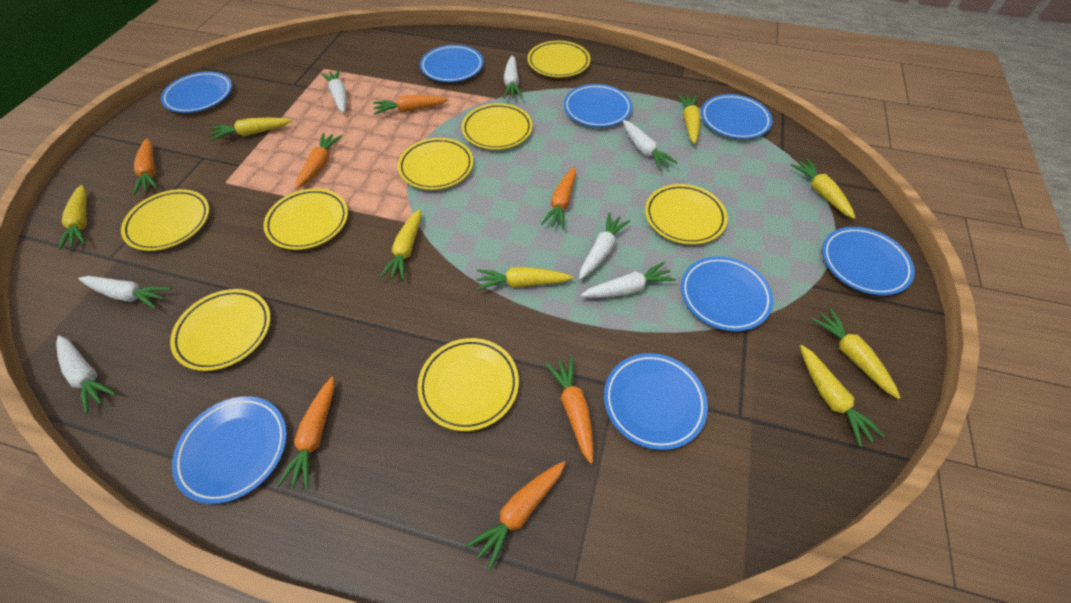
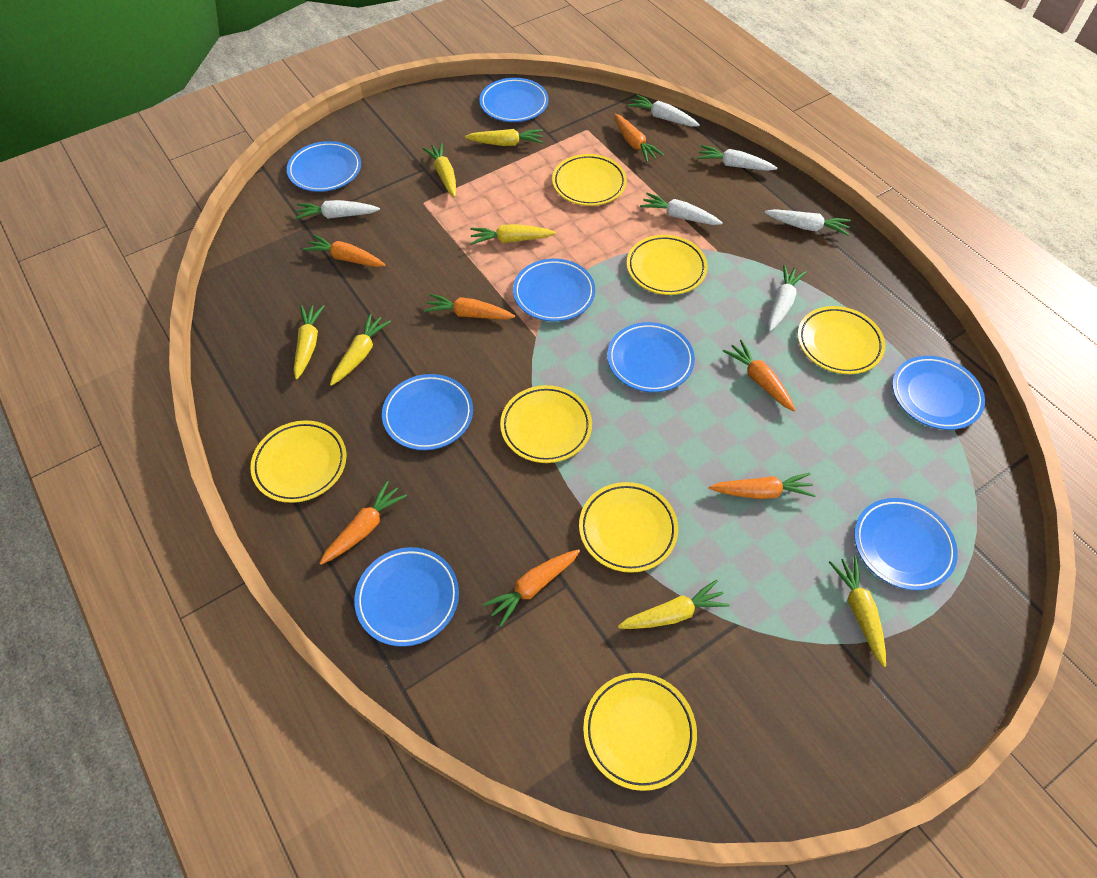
white carrot: [56,336,116,414] [78,276,171,309] [321,69,347,113] [503,56,523,99] [579,213,630,280] [581,261,676,298] [623,120,678,171] = 7 -> [295,200,380,219] [627,94,700,127] [640,193,723,225] [697,145,777,171] [765,209,851,235] [768,265,806,331] = 6
yellow carrot: [58,185,87,250] [210,118,292,141] [380,209,421,281] [476,267,573,290] [677,94,700,144] [791,159,856,219] [800,345,885,447] [811,309,901,399] = 8 -> [293,305,324,380] [330,313,391,386] [423,143,456,197] [465,129,543,146] [470,224,556,245] [618,580,730,629] [829,556,886,667] = 7
yellow plate: [121,189,209,251] [170,289,271,371] [263,188,348,250] [398,138,473,190] [417,338,519,431] [462,103,533,150] [527,41,591,78] [645,184,728,245] = 8 -> [250,420,346,503] [500,385,592,463] [552,154,627,206] [579,482,678,573] [583,673,697,791] [627,235,708,295] [798,306,885,374] = 7

